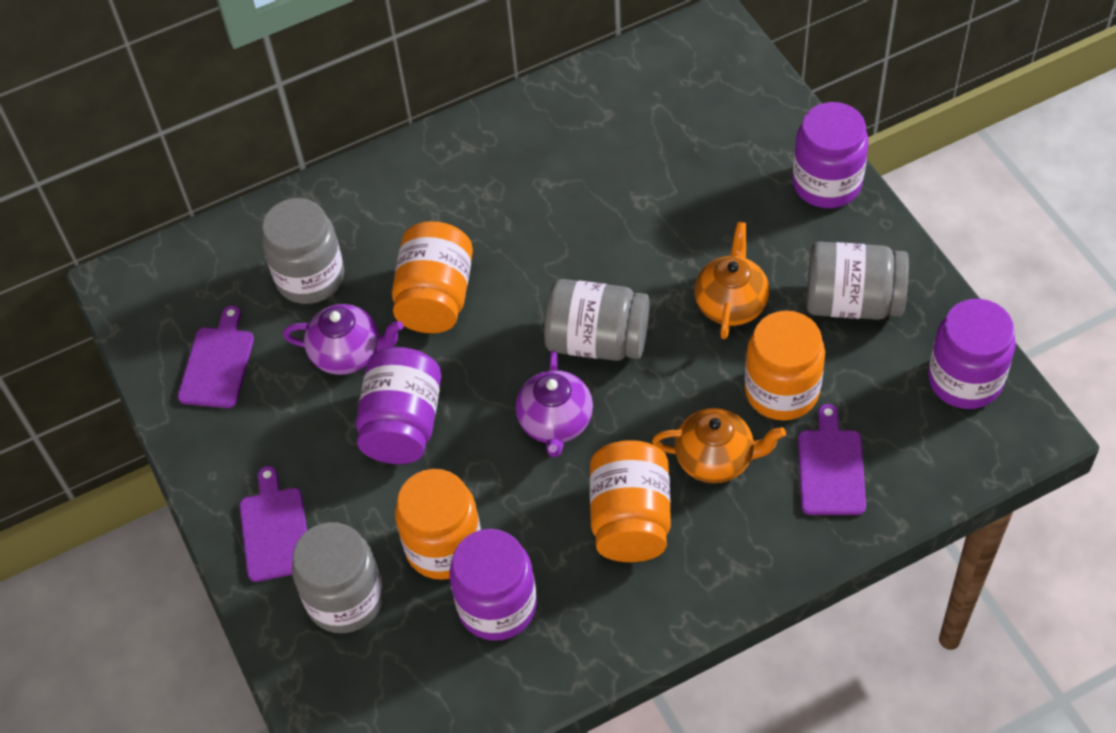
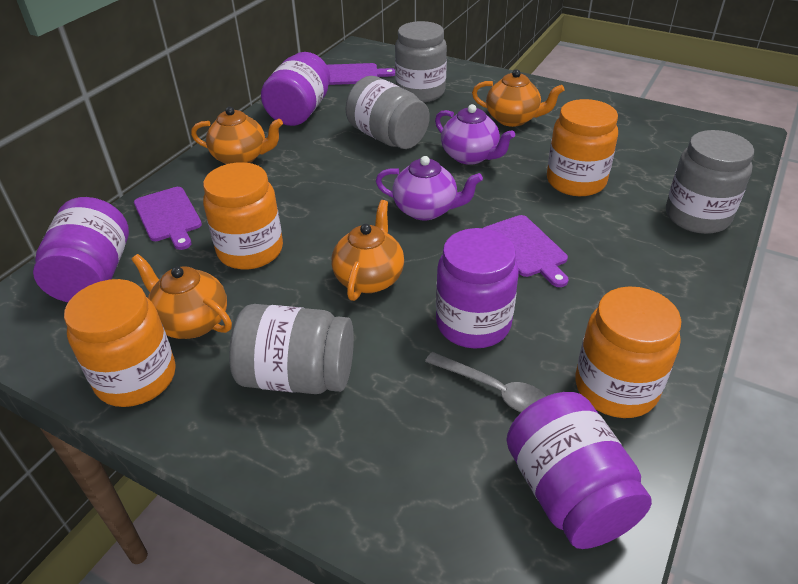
grey spoon: none = 0 -> [425,352,546,412] = 1
orange teapot: [652,408,786,483] [694,222,769,339] = 2 -> [131,254,232,339] [191,107,283,164] [331,200,404,301] [472,69,565,127] = 4

